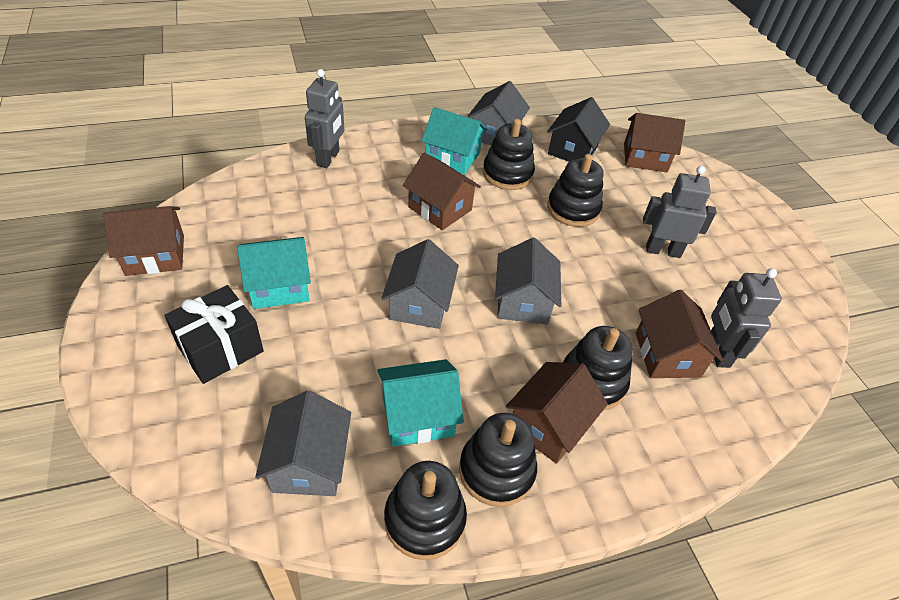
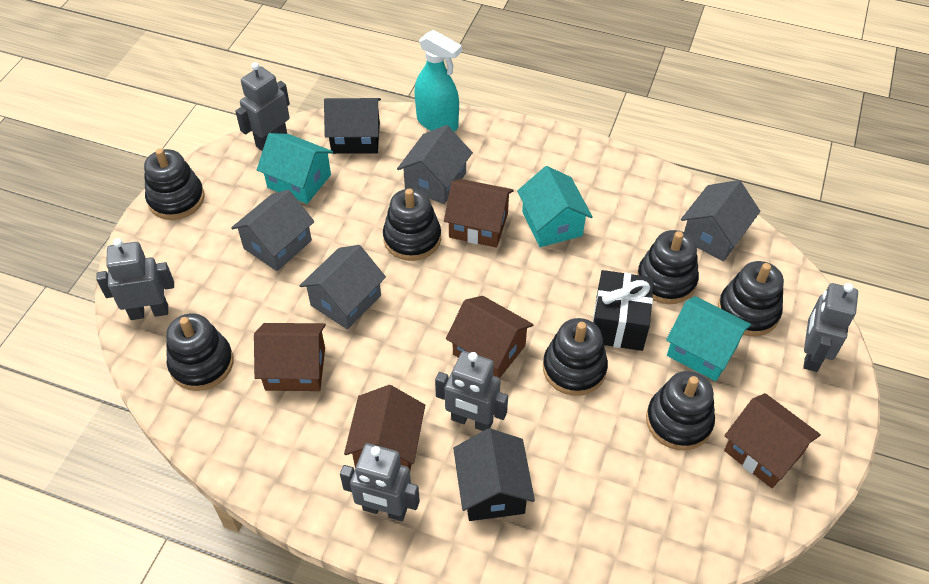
black house: [547,97,610,162] = 1 -> [324,98,381,154] [453,428,535,521] = 2
black stacking toy: [384,461,467,560] [459,413,537,507] [483,119,535,190] [547,154,603,227] [563,326,633,410] = 5 -> [144,148,204,220] [166,313,234,391] [383,188,441,261] [543,318,608,396] [637,230,699,304] [646,371,715,450] [718,261,784,336] = 7
grey robot: [305,69,344,168] [643,166,717,258] [711,268,782,368] = 3 -> [96,238,174,320] [235,62,290,151] [340,443,420,521] [435,351,508,431] [803,283,858,372] = 5
turquoise spray bottle: none = 0 -> [415,30,462,132] = 1

